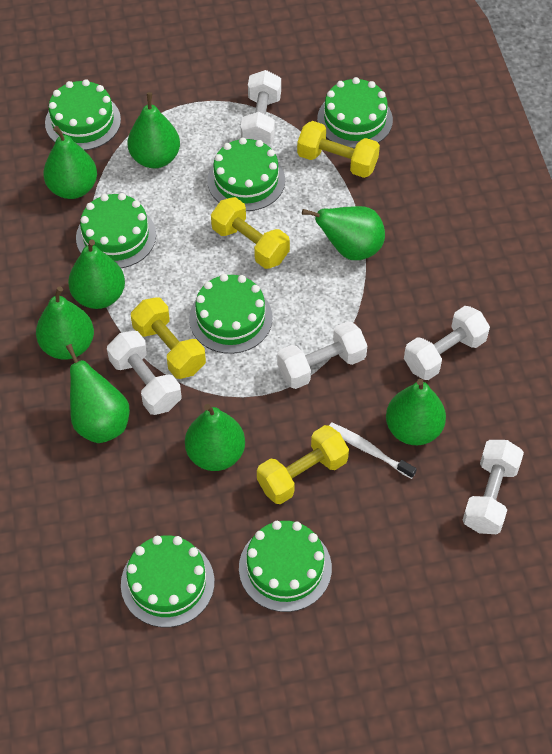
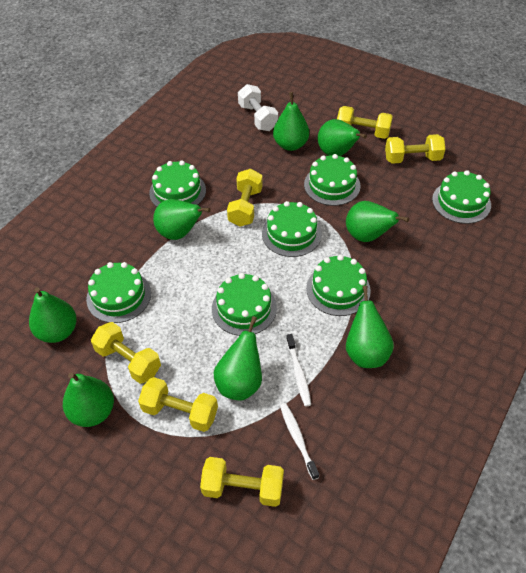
white dumbbell: [107,331,181,415] [241,70,281,145] [277,321,367,389] [404,306,490,380] [462,440,524,534] = 5 -> [238,84,278,131] = 1
white toothbrush: [329,423,417,479] = 1 -> [280,403,319,480] [286,334,311,407] = 2
yellow dumbbell: [131,297,206,379] [211,197,290,269] [257,425,349,504] [297,121,380,178] = 4 -> [91,322,161,384] [138,377,218,432] [200,457,284,507] [227,169,263,227] [337,106,393,139] [385,134,445,164] = 6

